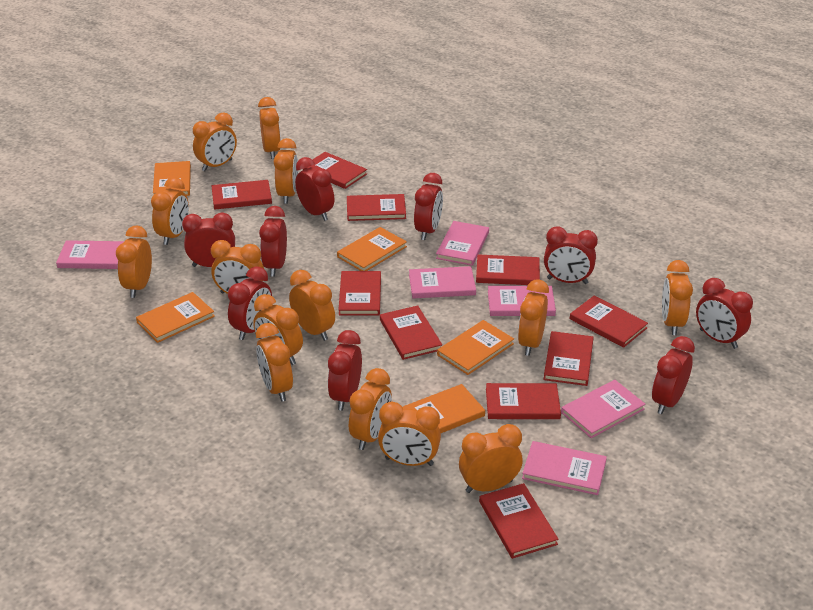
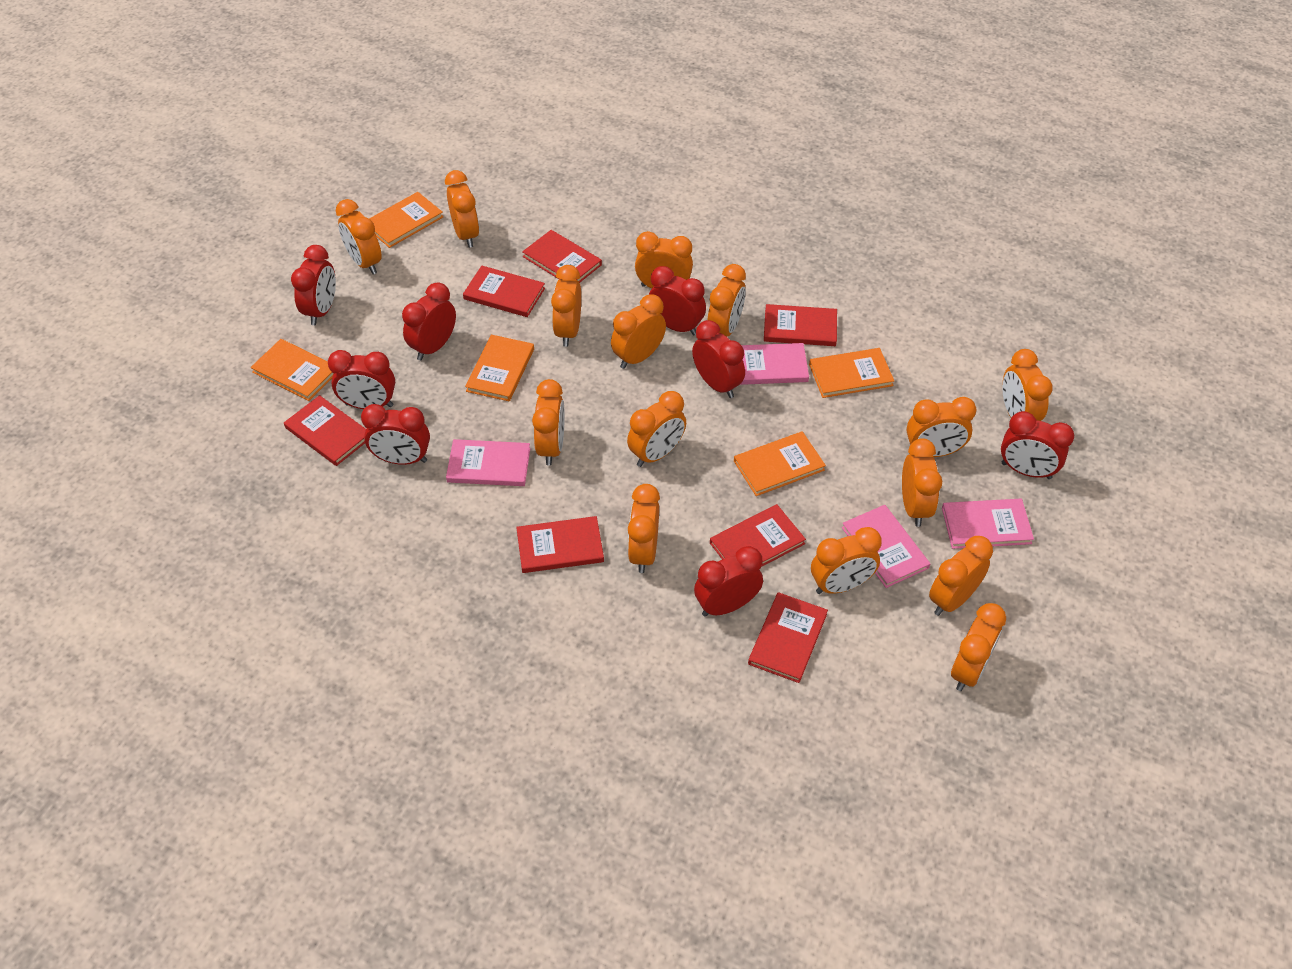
orange clock: [116,226,152,298] [151,177,189,245] [193,112,237,171] [211,240,264,294] [253,294,303,365] [256,323,293,402] [258,97,281,159] [274,138,298,204] [289,270,335,341] [349,368,392,450] [378,402,441,466] [459,424,523,493] [518,280,549,356] [662,260,693,335] = 14 -> [336,199,382,274] [445,170,479,248] [532,379,565,465] [551,265,581,347] [611,294,666,369] [627,391,686,467] [628,484,660,573] [635,231,693,289] [708,264,746,337] [811,527,882,594] [902,438,942,527] [906,397,976,457] [929,536,993,616] [951,603,1006,691] [1002,349,1053,421] = 15
pink book: [56,240,124,269] [409,266,476,299] [436,221,489,266] [488,286,556,316] [522,441,607,495] [561,380,646,438] = 6 -> [446,439,530,486] [740,343,809,385] [842,505,930,588] [942,499,1034,549] = 4
red book: [211,180,272,210] [303,152,367,189] [338,271,381,315] [347,194,406,221] [380,306,442,360] [476,254,540,285] [479,483,559,559] [486,383,561,419] [543,331,593,386] [570,295,648,348] = 10 -> [284,395,366,466] [463,266,545,317] [516,516,604,573] [522,230,602,283] [710,504,806,567] [748,592,828,683] [764,304,837,346] = 7
red clock: [182,213,235,267] [228,266,272,340] [259,206,287,277] [295,157,334,221] [328,330,362,411] [414,173,443,240] [544,226,598,284] [652,336,695,414] [696,278,753,349] = 9 -> [291,245,336,325] [328,350,395,409] [361,404,430,465] [402,282,456,360] [649,266,706,335] [692,320,745,398] [694,546,763,617] [1001,411,1074,479] = 8

